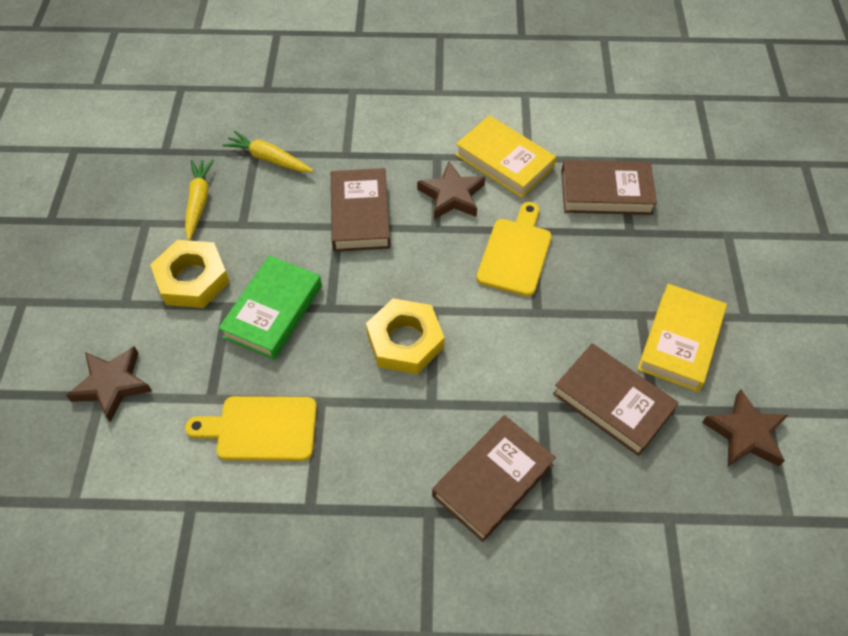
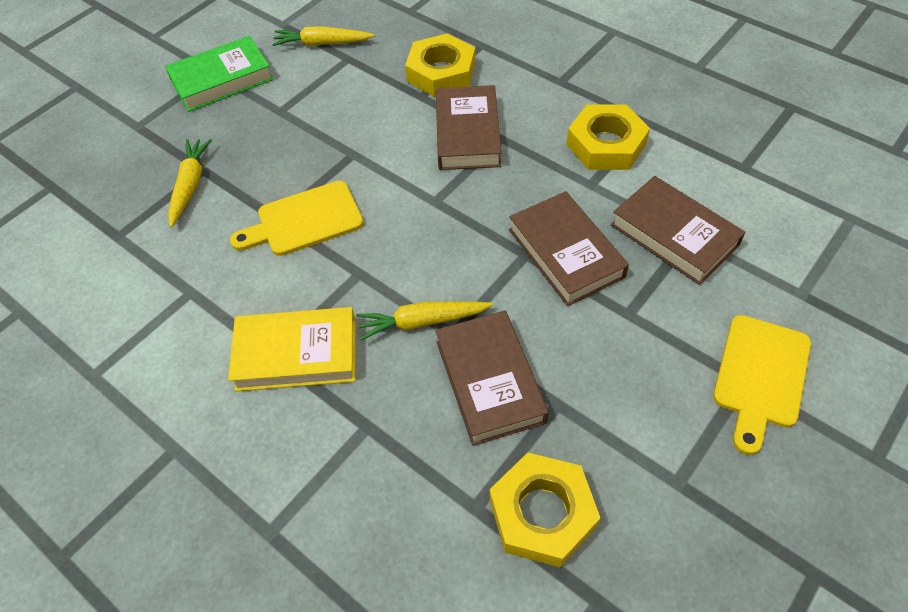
brown star: [66,346,152,423] [417,161,485,220] [702,389,788,467] = 3 -> none = 0
yellow book: [455,115,556,198] [637,284,727,392] = 2 -> [228,307,356,392] = 1
yellow carrot: [185,160,214,241] [222,130,314,172] = 2 -> [168,139,212,227] [272,26,375,46] [357,301,493,341] = 3
yellow nut: [150,240,229,308] [366,298,444,374] = 2 -> [405,33,475,97] [490,452,600,567] [566,105,650,170] = 3

